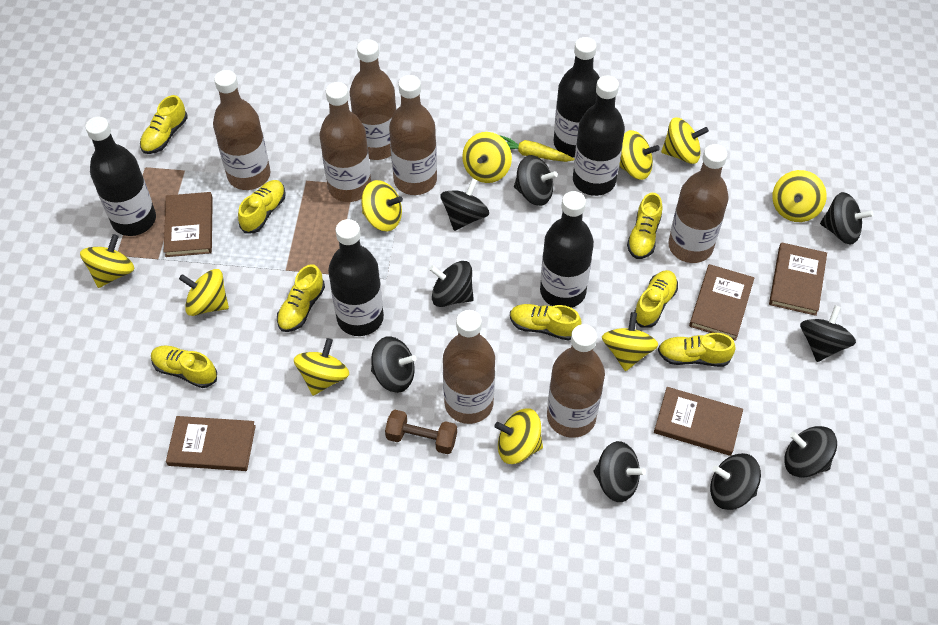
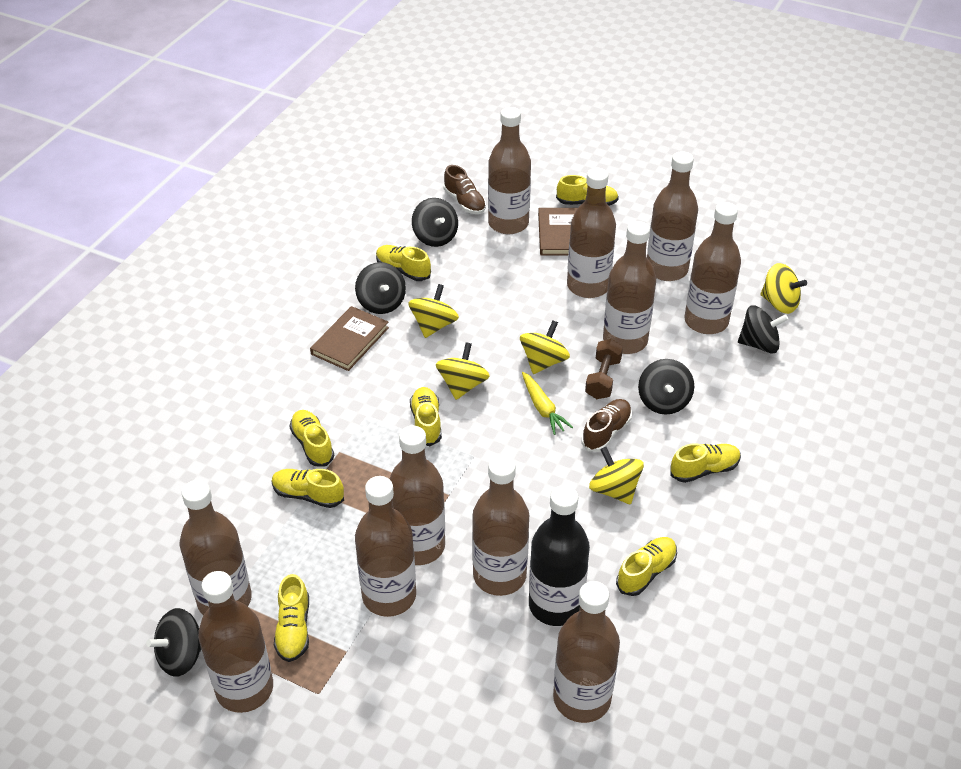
black bottle: [85,117,156,236] [328,219,384,336] [540,191,594,308] [553,37,600,158] [573,76,625,196] = 5 -> [529,485,590,626] = 1
black spinning top: [371,336,416,393] [429,261,474,307] [441,178,489,231] [514,155,558,206] [593,441,646,502] [710,453,761,510] [784,426,837,478] [800,305,856,362] [820,192,874,245] = 9 -> [146,608,201,677] [355,262,406,314] [412,198,458,247] [638,359,694,415] [738,305,788,354] = 5
brown book: [164,192,213,257] [166,416,256,471] [654,387,743,456] [689,264,754,341] [769,242,827,316] = 5 -> [310,306,389,371] [538,208,578,256] = 2
brown bottle: [213,70,270,190] [320,82,371,202] [350,39,397,160] [389,75,437,195] [443,310,495,424] [547,324,605,438] [668,144,729,263] = 7 -> [180,480,252,615] [198,571,273,713] [355,476,416,617] [389,425,445,565] [472,455,529,596] [488,107,531,234] [553,581,620,723] [567,168,616,298] [603,221,656,354] [647,151,698,281] [684,202,741,334] = 11
brown shoe: none = 0 -> [443,165,486,214] [581,399,632,452] = 2
yellow spinning top: [80,234,134,288] [179,269,229,316] [294,338,349,396] [361,180,403,231] [462,132,512,183] [494,408,543,464] [602,312,658,371] [619,130,660,180] [661,117,709,164] [772,170,827,222] = 10 -> [408,284,459,338] [436,342,490,400] [520,321,570,374] [589,447,644,505] [760,263,807,314] = 5

